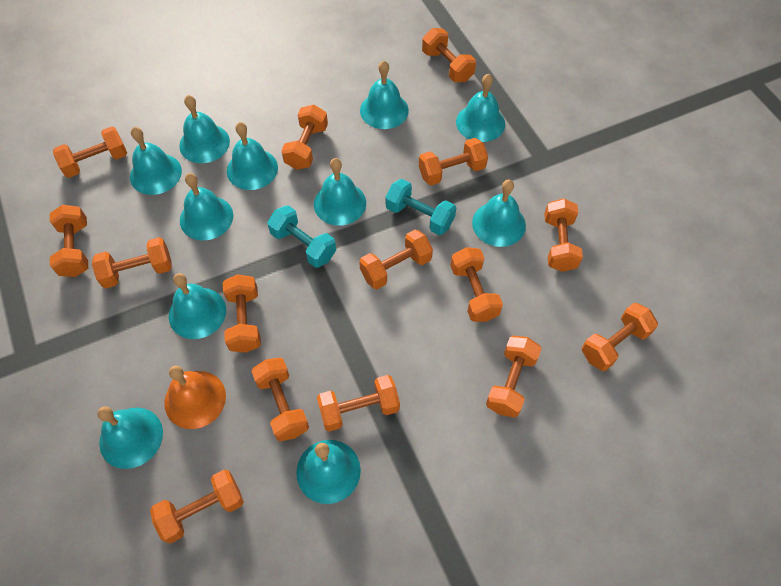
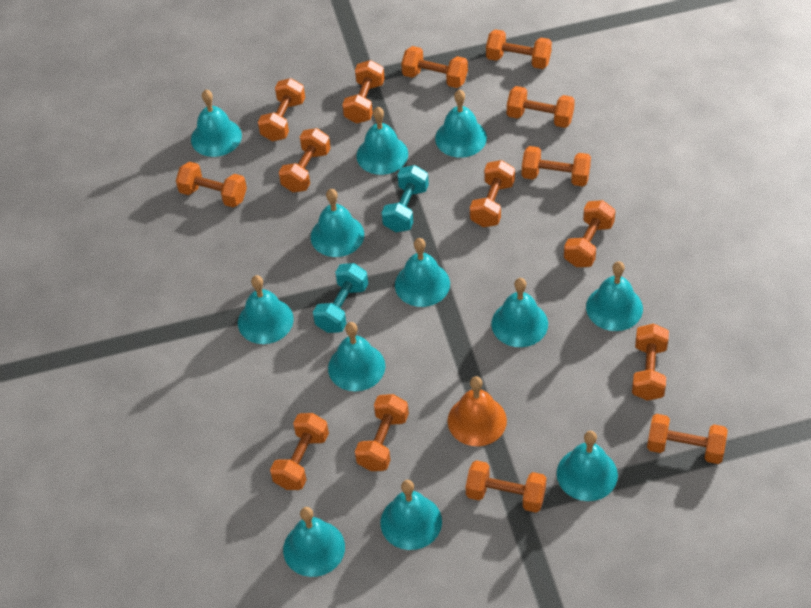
turquoise bell: [97,406,163,469] [130,127,182,195] [169,273,226,339] [179,95,230,163] [180,173,233,240] [227,122,278,190] [296,440,361,504] [314,158,366,226] [360,61,409,129] [456,74,505,142] [472,179,526,247] = 11 -> [191,90,242,157] [238,275,294,344] [283,507,345,577] [311,189,364,257] [328,322,385,391] [356,107,408,175] [381,480,442,550] [395,238,450,307] [435,89,487,158] [491,278,548,347] [557,431,618,501] [586,261,643,331] = 12

